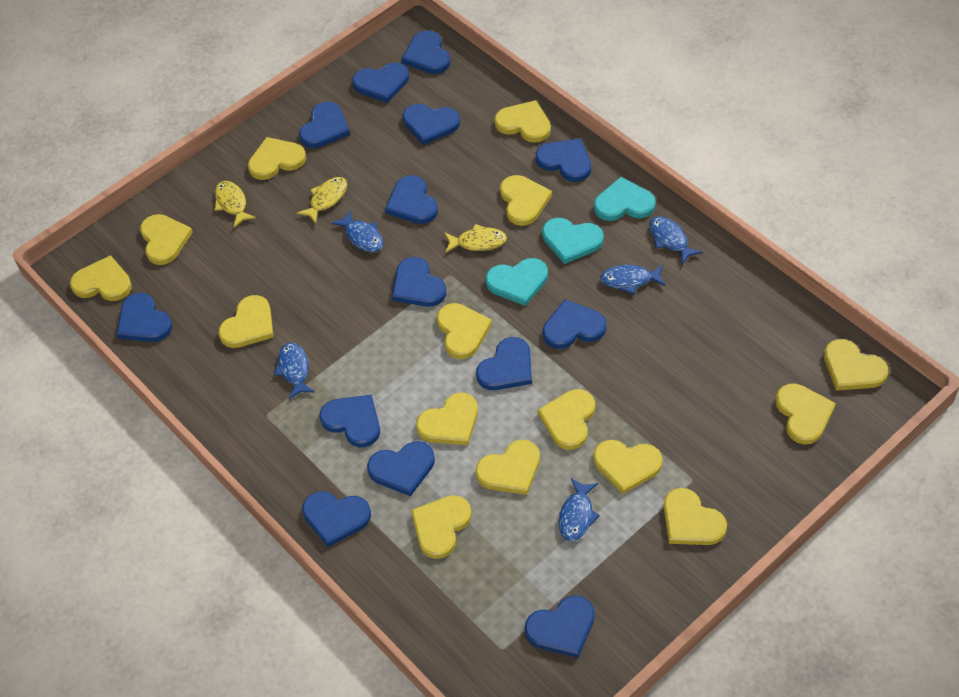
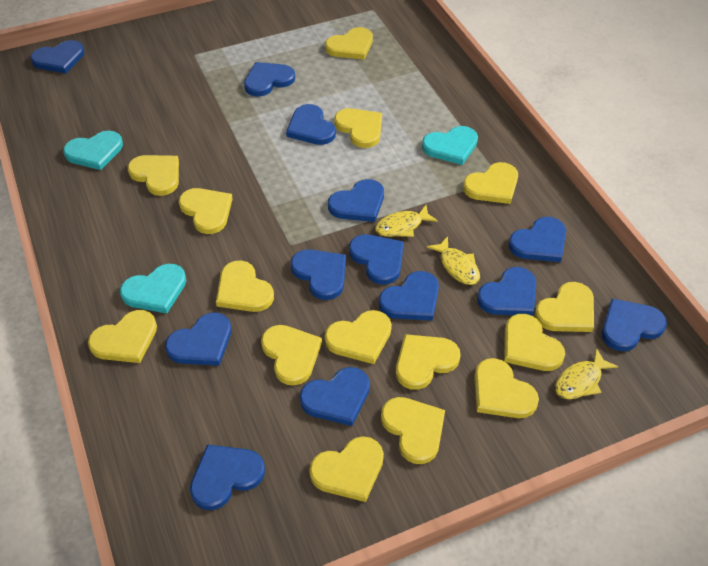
blue fish: [274,343,315,399] [331,210,383,252] [558,478,600,541] [600,265,666,294] [649,216,702,264] = 5 -> none = 0
blue heart: [117,293,172,342] [299,102,350,148] [302,491,371,547] [319,395,380,447] [352,63,409,103] [367,441,435,496] [385,175,438,224] [392,257,446,307] [401,30,451,74] [402,104,460,145] [476,337,532,390] [525,595,595,658] [536,138,591,182] [543,299,607,349] = 14 -> [30,40,85,74] [165,312,231,366] [190,445,265,510] [244,62,295,96] [286,104,336,145] [291,249,346,300] [300,367,370,426] [328,179,384,222] [349,234,404,285] [379,271,439,321] [477,267,536,316] [508,217,566,262] [602,299,667,352] = 13

